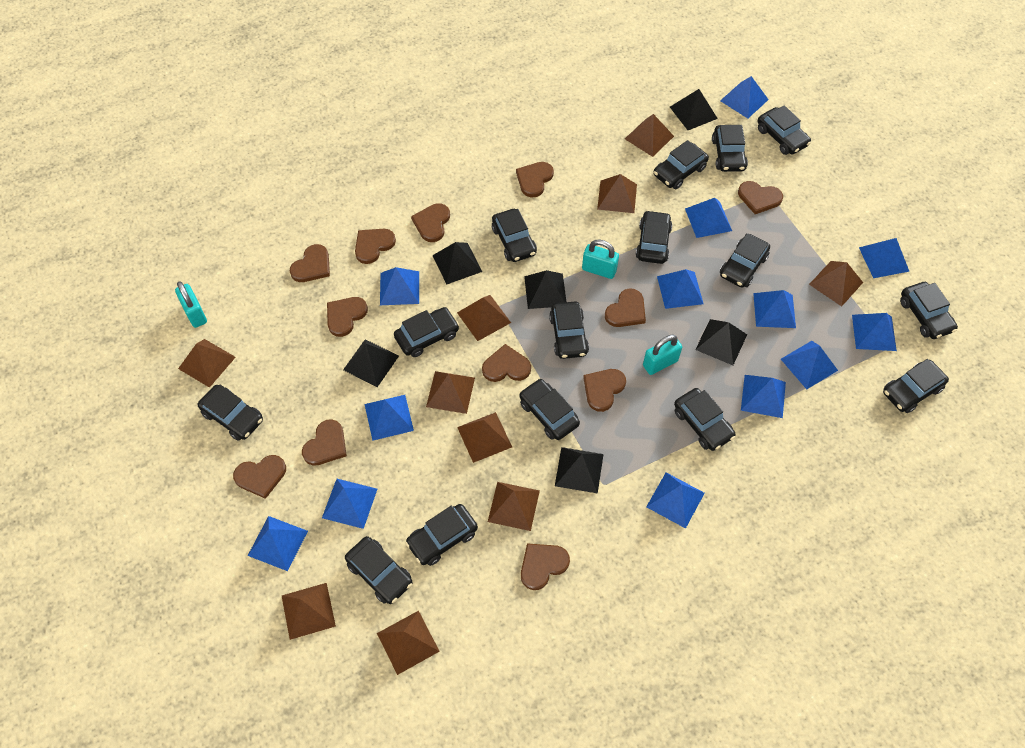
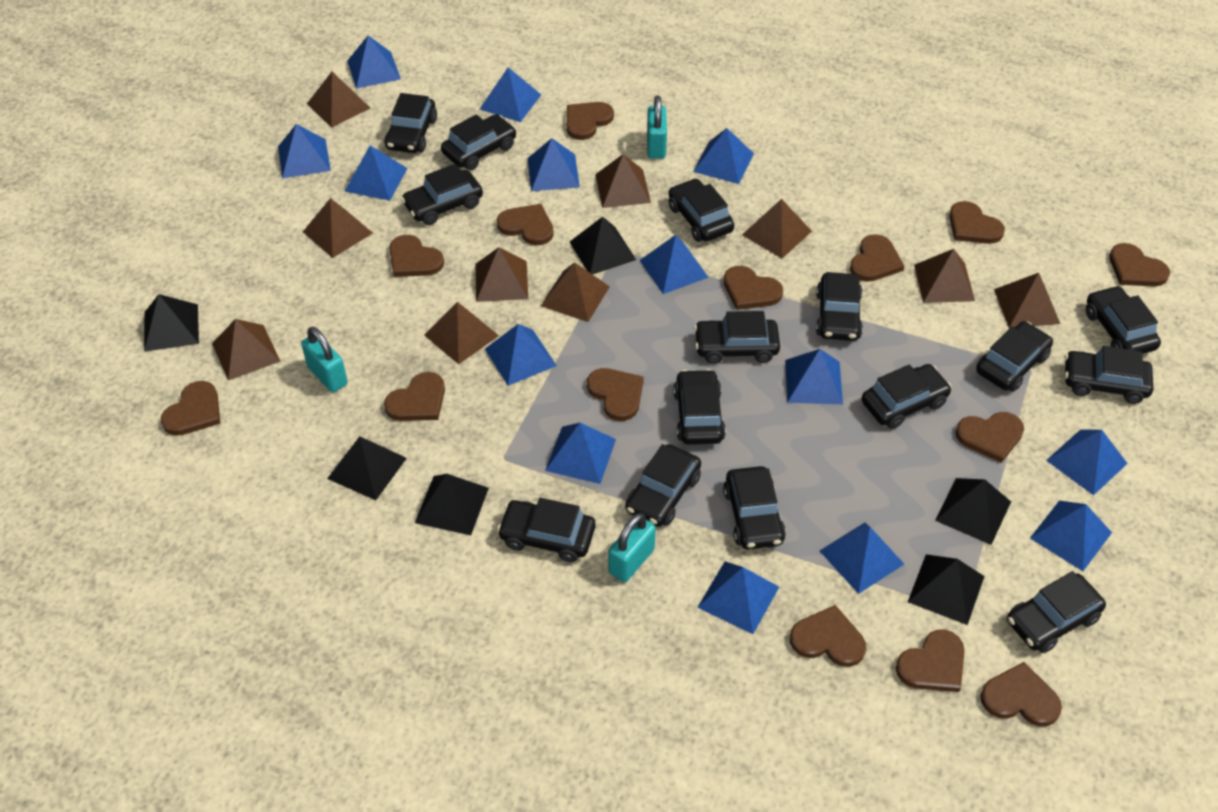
blue pyramid: [248,516,308,571] [322,479,377,529] [365,395,414,441] [380,267,419,305] [646,473,705,529] [657,269,703,309] [685,198,732,238] [720,76,769,118] [741,375,786,418] [753,290,796,328] [781,341,838,389] [852,313,897,351] [859,238,910,278] = 13 -> [278,124,331,178] [344,145,408,201] [347,35,401,89] [480,67,541,122] [485,324,557,386] [528,138,580,191] [545,423,616,484] [640,235,709,294] [693,128,754,184] [697,561,779,634] [785,349,843,405] [820,522,904,594] [1030,500,1112,571] [1046,430,1128,495] = 14
brown heart: [233,455,286,499] [290,244,330,282] [302,419,347,466] [327,297,368,337] [355,229,396,264] [411,203,450,242] [482,344,531,382] [516,162,554,198] [521,543,570,590] [583,369,626,412] [605,288,646,327] [738,181,783,214] = 12 -> [161,381,220,436] [384,372,445,421] [389,235,444,277] [497,204,554,245] [567,102,614,140] [587,368,644,421] [724,266,783,310] [790,605,866,667] [850,234,905,282] [896,630,965,692] [949,201,1005,244] [955,412,1024,463] [980,662,1062,726] [1109,243,1170,287] = 14

